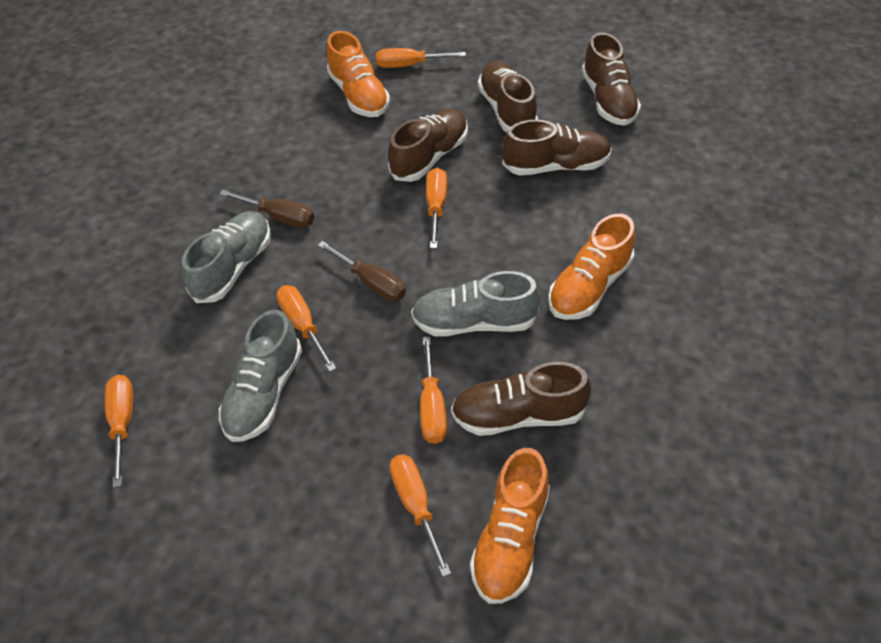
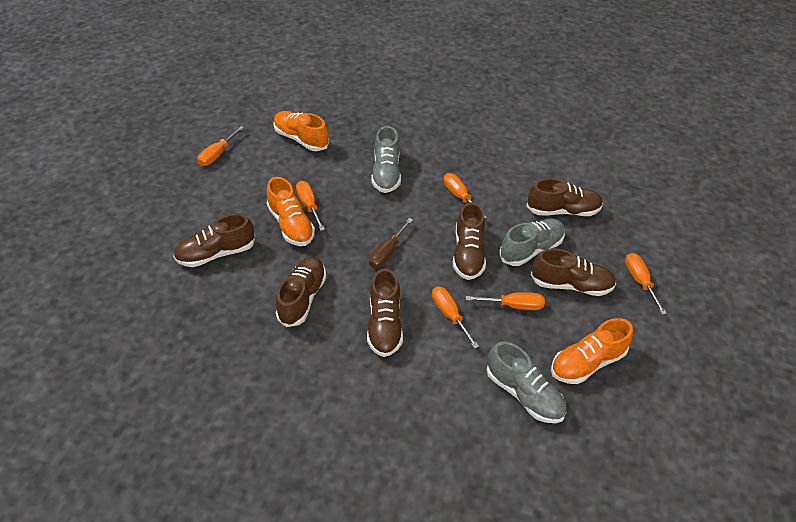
brown screwdriver: [219,189,314,228] [318,241,406,301] = 2 -> [369,218,413,268] = 1
brown shoe: [388,109,468,182] [451,362,591,436] [478,61,538,132] [502,120,612,176] [582,32,641,126] = 5 -> [173,214,255,267] [276,257,327,327] [367,268,403,357] [453,202,486,280] [527,178,603,216] [531,249,616,296] = 6

